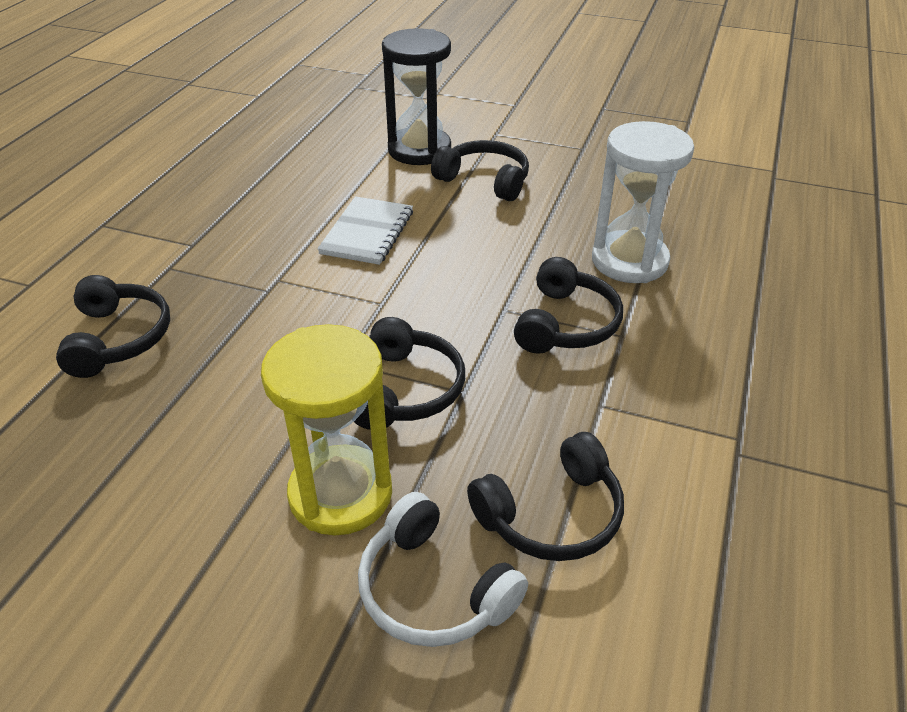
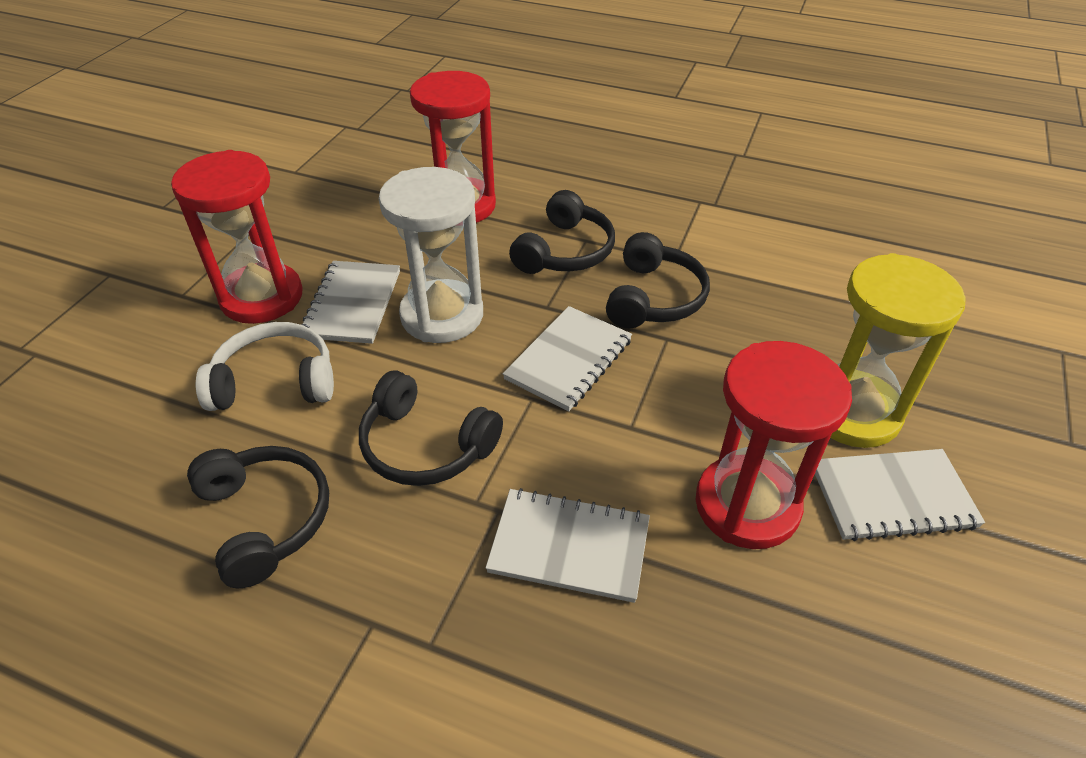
black headphones: [56,275,170,378] [354,317,465,430] [431,140,529,201] [467,432,624,561] [514,257,623,354] = 5 -> [187,446,329,588] [359,370,503,486] [509,190,615,274] [606,232,710,328] = 4
black hourglass: [382,28,451,165] = 1 -> none = 0
red hourglass: none = 0 -> [171,150,303,324] [410,71,496,223] [695,341,852,549] = 3
white notebook: [317,196,413,265] = 1 -> [301,261,400,344] [486,488,650,603] [503,306,632,411] [815,449,985,541] = 4

